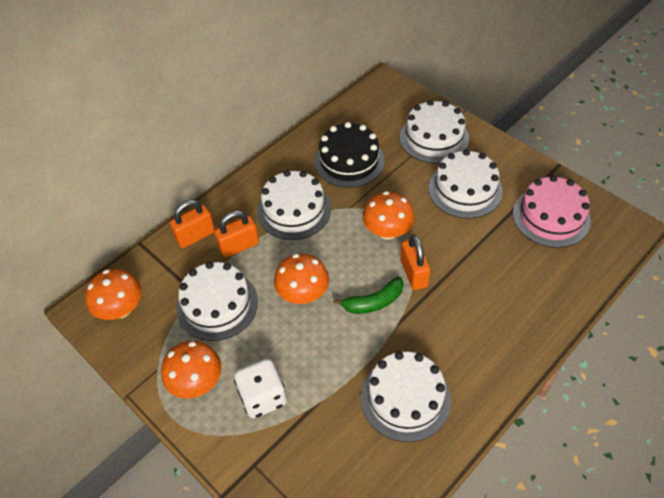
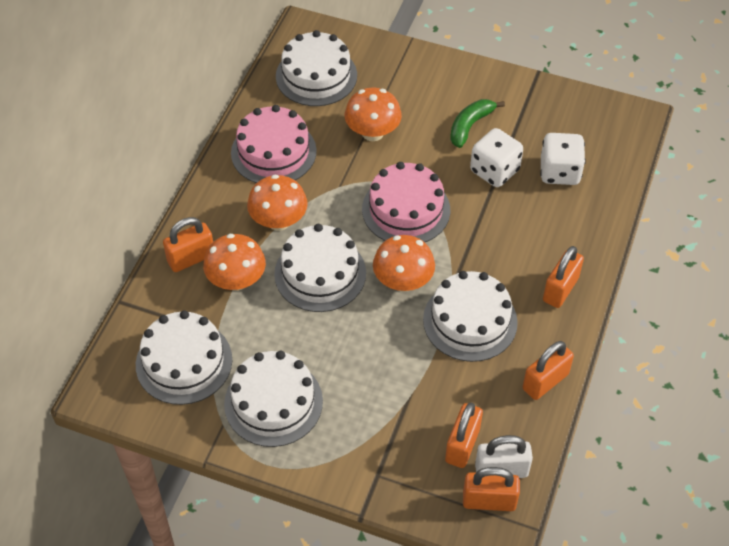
black cake: [314,122,385,188] = 1 -> none = 0
orange padlock: [170,200,215,248] [214,210,259,258] [400,235,430,290] = 3 -> [163,217,213,272] [445,403,483,468] [463,467,520,511] [523,341,574,400] [543,246,584,308] = 5
pink cake: [513,175,591,248] = 1 -> [231,105,317,183] [362,162,450,242] = 2
white dice: [234,359,286,418] = 1 -> [470,128,523,187] [540,133,586,185] = 2
white padlock: none = 0 -> [475,435,533,478] = 1

